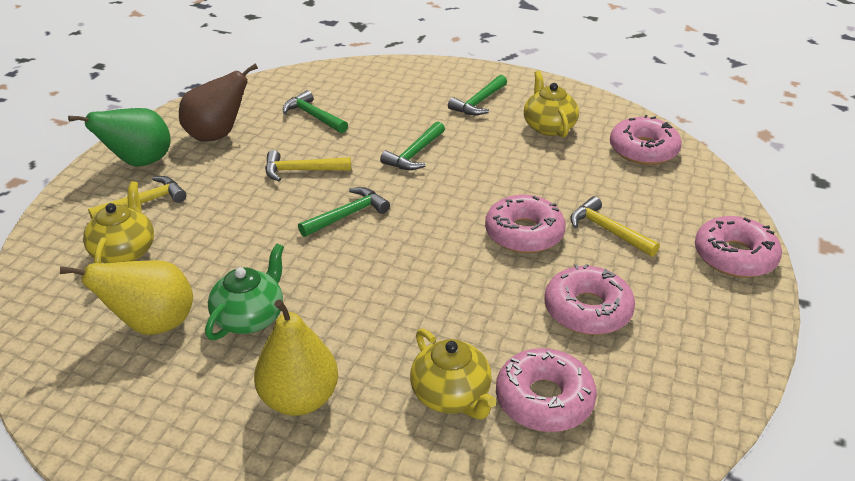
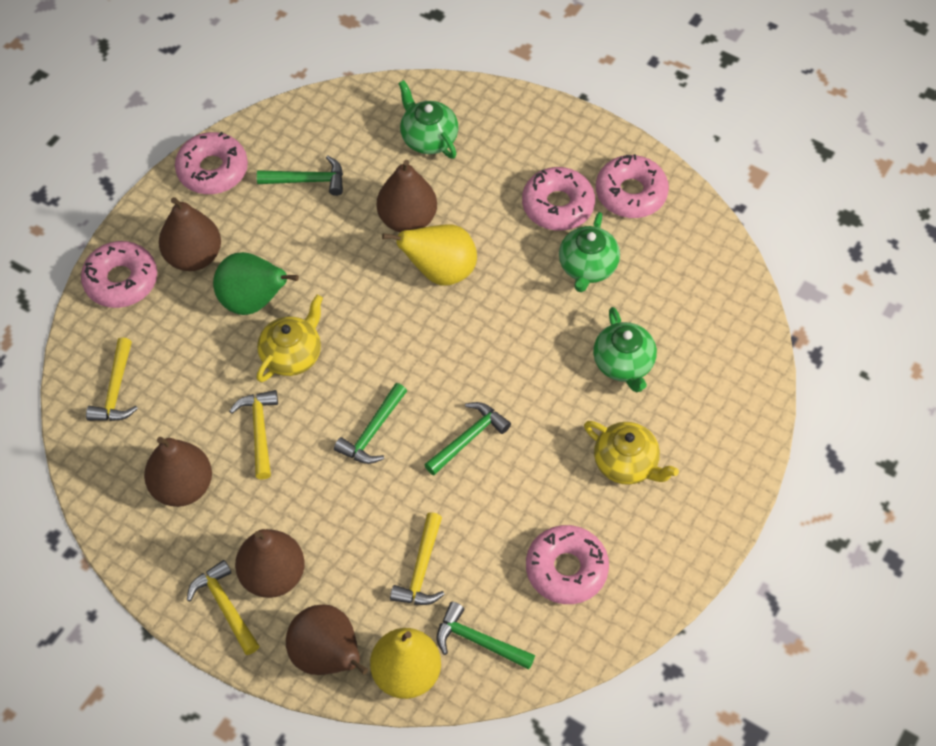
brown pear: [179,64,258,142] = 1 -> [144,437,212,507] [159,197,221,271] [235,529,305,598] [286,604,368,675] [377,160,437,232] = 5
green teapot: [205,243,284,340] = 1 -> [398,80,458,159] [559,212,620,292] [593,307,657,392] = 3
yellow hammer: [88,176,186,219] [265,150,351,181] [570,196,660,257] = 3 -> [86,337,138,421] [187,560,260,655] [229,390,278,480] [390,512,445,605] = 4
yellow teapot: [83,181,154,263] [410,329,496,419] [524,71,579,138] = 3 -> [257,295,323,382] [584,421,679,485] = 2

